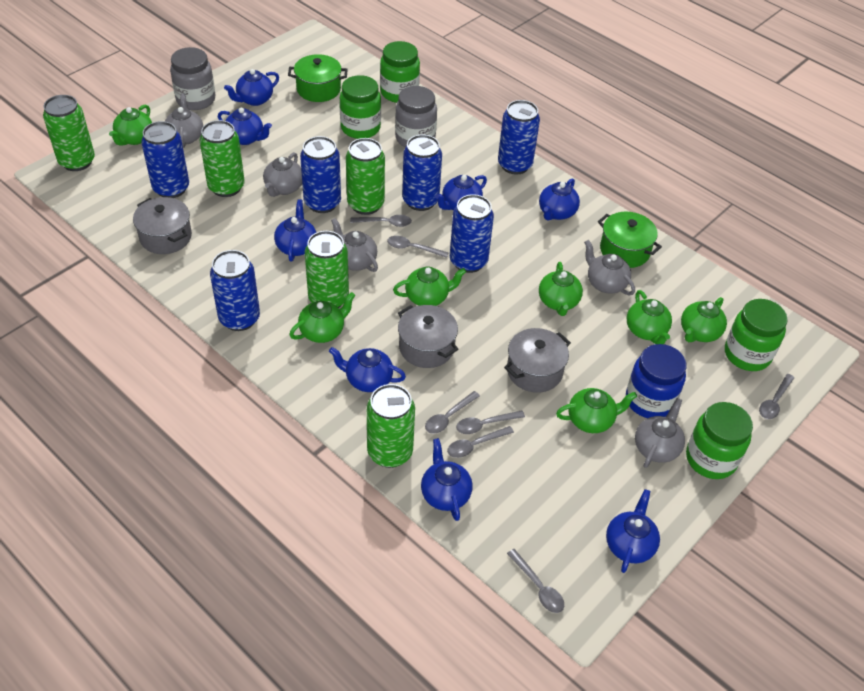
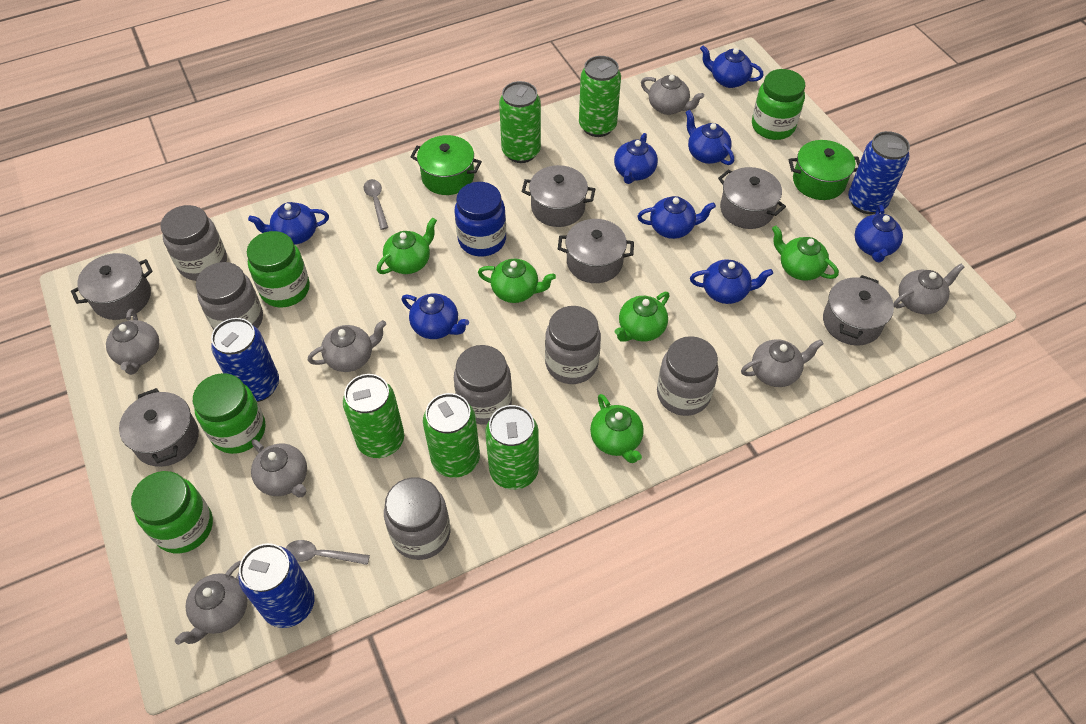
blue can: [141,121,189,198] [210,250,260,331] [300,136,341,213] [402,134,442,211] [450,194,494,273] [498,100,540,175] = 6 -> [211,318,279,402] [238,543,315,628] [848,131,910,214] = 3
green teapot: [109,104,152,146] [289,292,356,343] [393,267,466,306] [539,262,583,316] [556,388,637,433] [627,290,672,344] [681,297,727,342] = 7 -> [377,218,437,274] [478,259,556,303] [590,394,644,463] [615,292,669,342] [772,226,839,281] = 5
grey jar: [170,47,215,110] [395,86,437,147] = 2 -> [161,205,227,281] [196,262,263,330] [384,477,450,560] [454,345,512,425] [545,306,601,384] [657,336,719,416] = 6
grey pot: [133,197,192,254] [398,305,459,368] [504,328,571,393] = 3 -> [71,253,153,320] [119,388,199,467] [522,165,595,227] [558,219,634,283] [718,167,786,229] [823,275,894,346] = 6
grey spoon: [350,215,412,227] [387,236,449,258] [425,391,480,434] [447,426,514,458] [456,410,525,434] [507,549,564,613] [759,374,794,419] = 7 -> [286,540,370,565] [364,179,388,230] = 2
grey teapot: [165,94,203,148] [263,152,302,197] [331,218,378,272] [584,240,635,295] [635,398,685,468] = 5 -> [106,309,159,375] [175,561,248,645] [251,439,307,497] [308,320,386,372] [641,75,704,115] [741,339,824,387] [894,264,965,314] = 7

